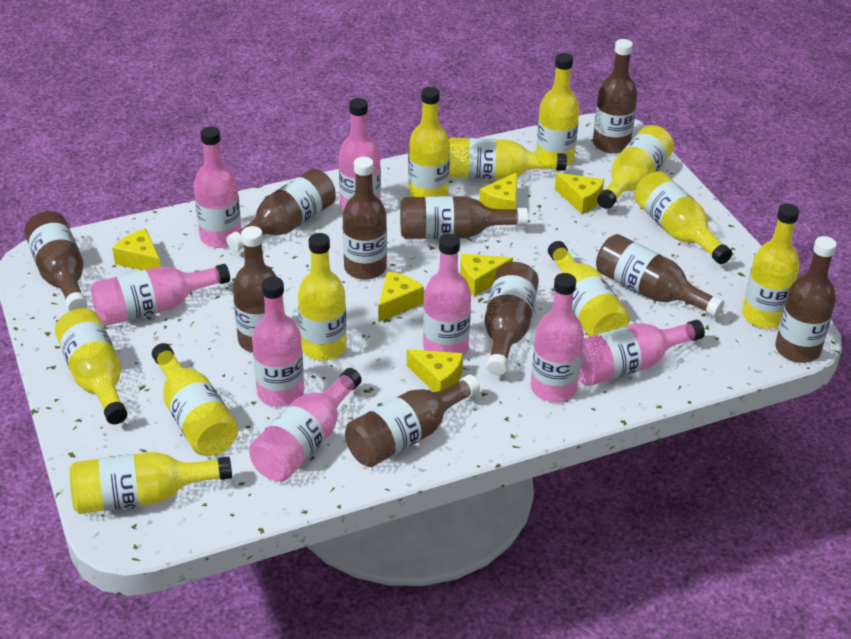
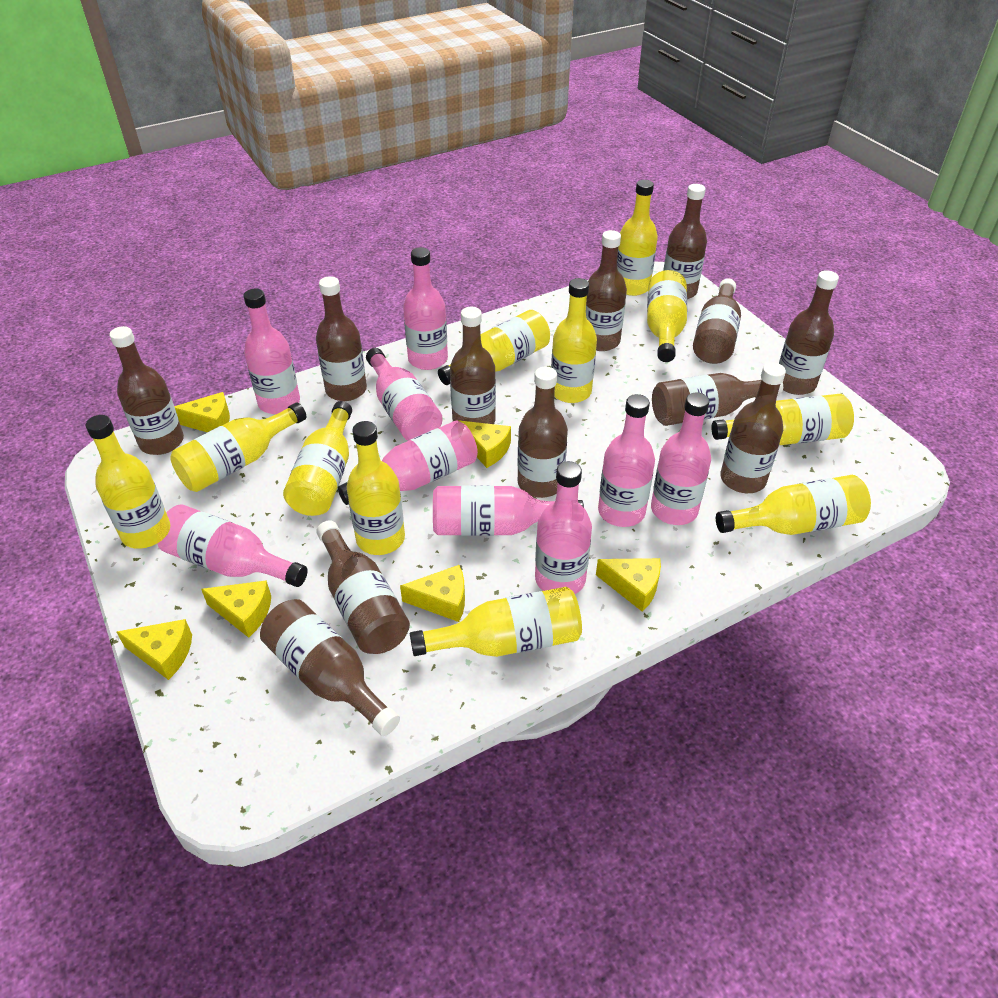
brown bottle: [24,211,87,311] [226,169,336,252] [233,226,277,353] [343,157,387,280] [345,375,480,467] [400,196,528,239] [484,262,539,375] [593,39,638,153] [596,234,724,317] [775,236,837,363] = 10 -> [110,326,184,455] [260,599,400,736] [316,276,367,401] [316,520,410,654] [450,307,496,424] [517,367,568,498] [586,230,627,351] [652,373,783,426] [663,184,707,299] [693,278,741,364] [720,363,786,493] [779,270,839,395] = 12
pink bottle: [91,264,230,326] [194,127,241,248] [249,368,362,482] [252,277,304,407] [339,98,381,211] [423,234,471,356] [531,273,584,402] [579,320,705,386] = 8 -> [156,504,308,587] [244,289,300,414] [338,421,478,505] [366,348,443,441] [403,247,448,370] [433,486,584,536] [535,461,592,594] [598,394,655,527] [651,393,711,525] = 9

